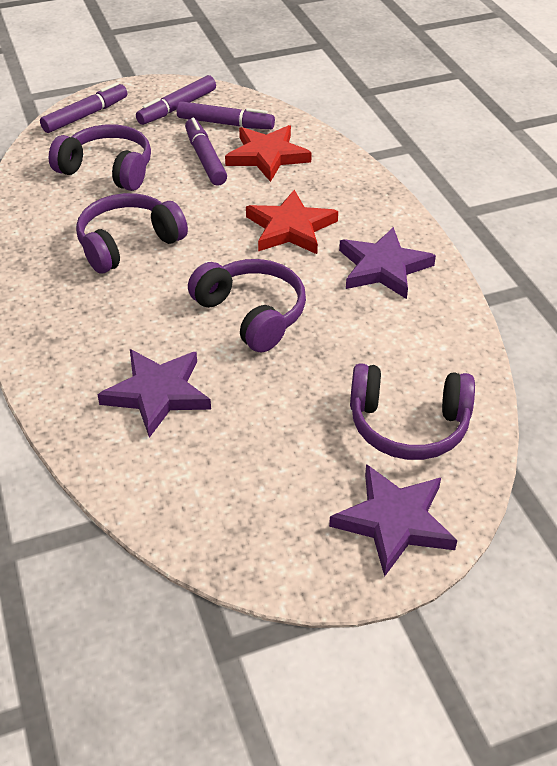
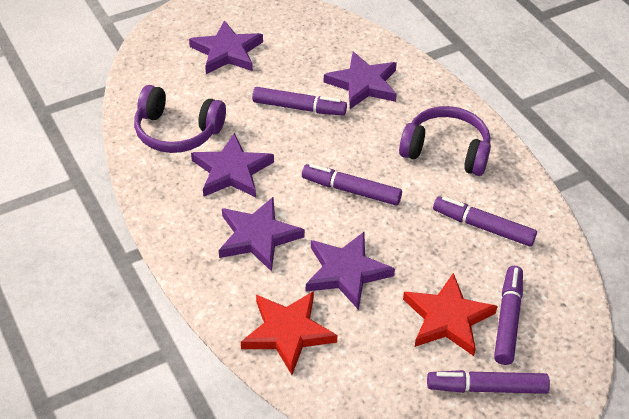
purple headphones: [49,124,151,191] [76,193,188,273] [188,259,306,353] [350,363,475,460] = 4 -> [134,85,226,153] [399,106,491,176] = 2
purple marker: [40,82,127,133] [136,75,216,125] [177,101,275,129] [185,117,227,186] = 4 -> [252,87,347,115] [302,164,402,206] [427,370,550,394] [433,196,537,247] [494,266,523,365] = 5
purple star: [97,349,211,438] [329,464,457,577] [339,227,436,299] = 3 -> [189,20,263,74] [191,133,274,198] [219,197,305,272] [306,232,395,310] [324,52,397,109] = 5

